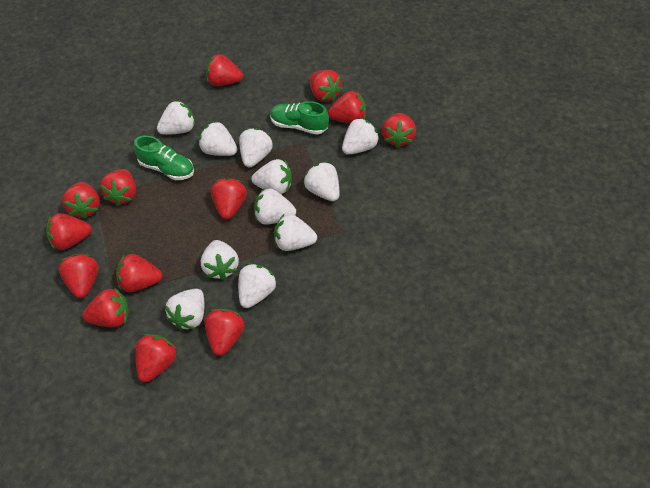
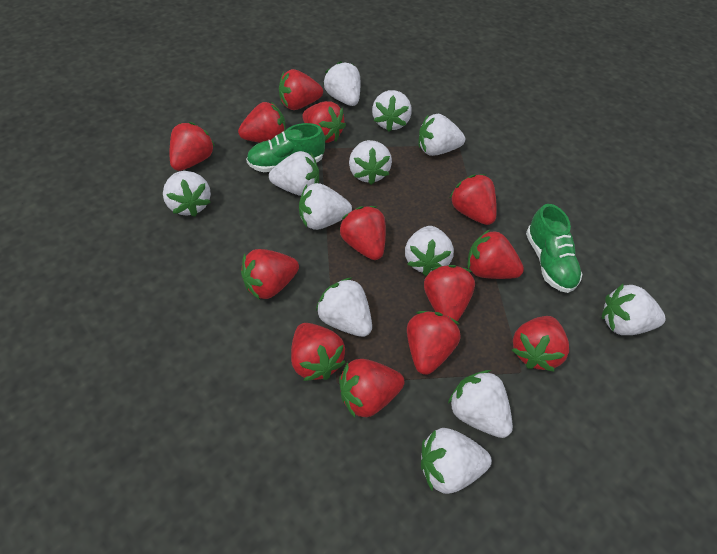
white strawberry: [157,100,195,135] [165,289,204,330] [199,121,237,156] [201,240,239,280] [238,263,277,308] [239,128,273,168] [251,159,292,194] [254,189,296,225] [274,214,317,251] [304,161,339,201] [342,117,379,155] = 11 -> [163,171,211,217] [269,151,319,196] [299,183,352,230] [316,278,372,337] [323,61,360,106] [349,140,392,185] [372,90,412,132] [405,226,454,276] [418,114,465,156] [421,428,492,494] [448,370,513,438] [602,284,665,335] = 12

